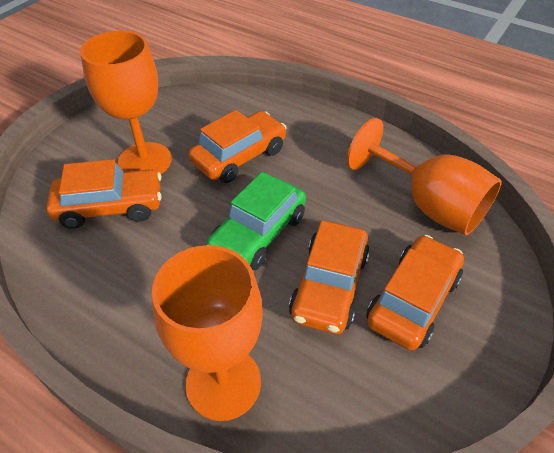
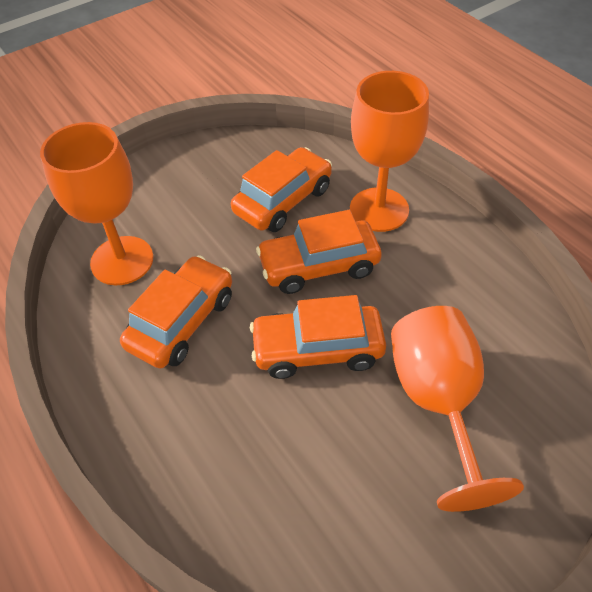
green car: [206,172,306,270] = 1 -> none = 0

